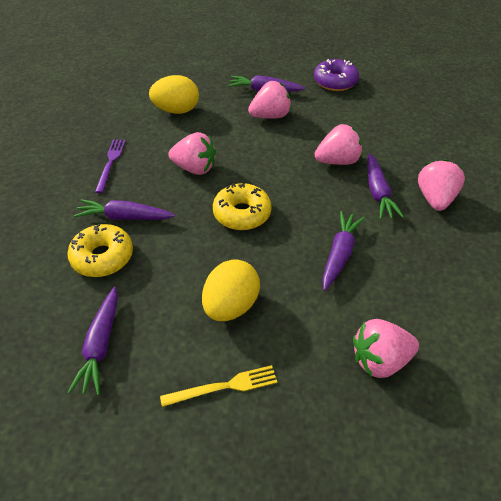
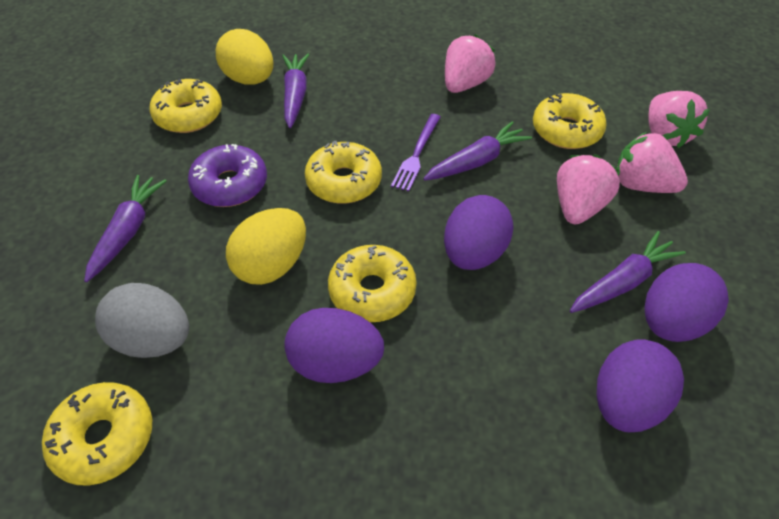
grey egg: none = 0 -> [95,283,189,358] = 1
pink strawberry: [168,132,216,175] [248,81,291,119] [315,124,362,165] [353,319,419,378] [418,159,465,211] = 5 -> [445,34,496,93] [557,155,620,224] [617,132,688,193] [648,91,710,148] = 4
purple carrot: [68,287,118,395] [74,199,175,220] [228,75,306,92] [322,211,364,291] [367,153,404,220] = 5 -> [84,175,166,282] [282,54,309,128] [423,121,532,181] [570,231,686,313] = 4
purple egg: none = 0 -> [284,308,384,383] [444,195,514,270] [596,339,684,432] [644,263,729,342] = 4
yellow donut: [67,224,133,277] [213,183,272,230] = 2 -> [42,382,152,486] [150,79,222,133] [305,141,382,204] [328,245,417,322] [533,93,607,149] = 5
yellow fork: [160,365,277,407] = 1 -> none = 0

